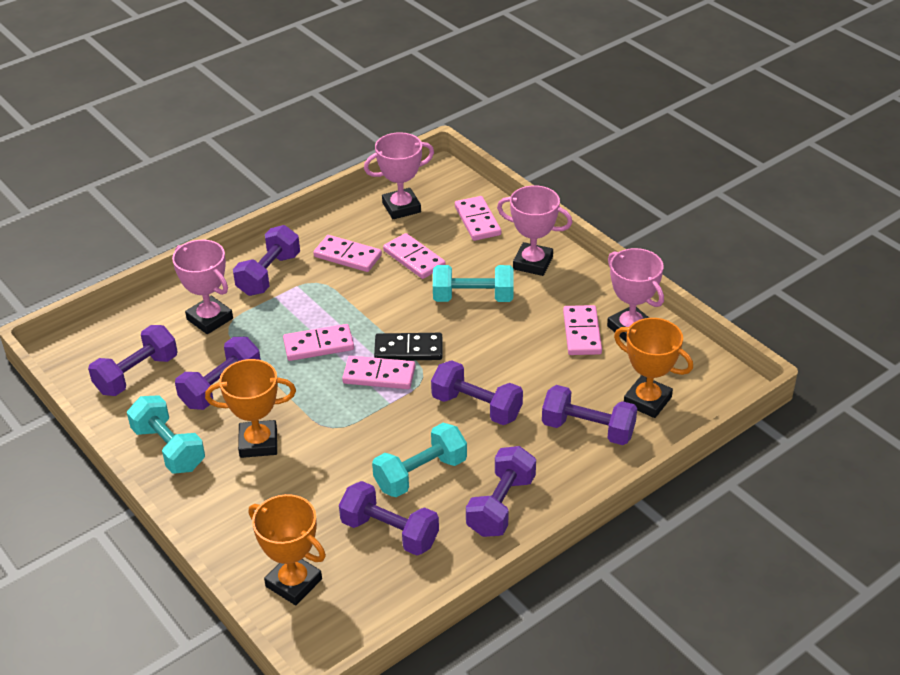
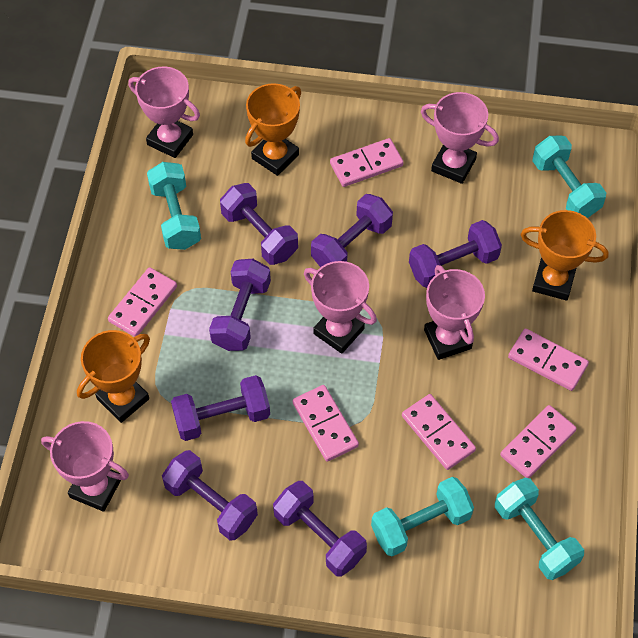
black domino: [374,333,442,360] = 1 -> none = 0
pink trophy: [172,240,233,334] [364,132,434,219] [497,185,572,276] [607,248,664,342] = 4 -> [41,421,129,512] [128,67,200,158] [304,261,377,354] [421,92,499,184] [424,265,485,360] = 5
turquoise dumbbell: [127,395,205,474] [372,423,467,497] [433,265,514,302] = 3 -> [147,162,201,250] [371,477,474,556] [495,478,584,580] [532,136,606,218] = 4

